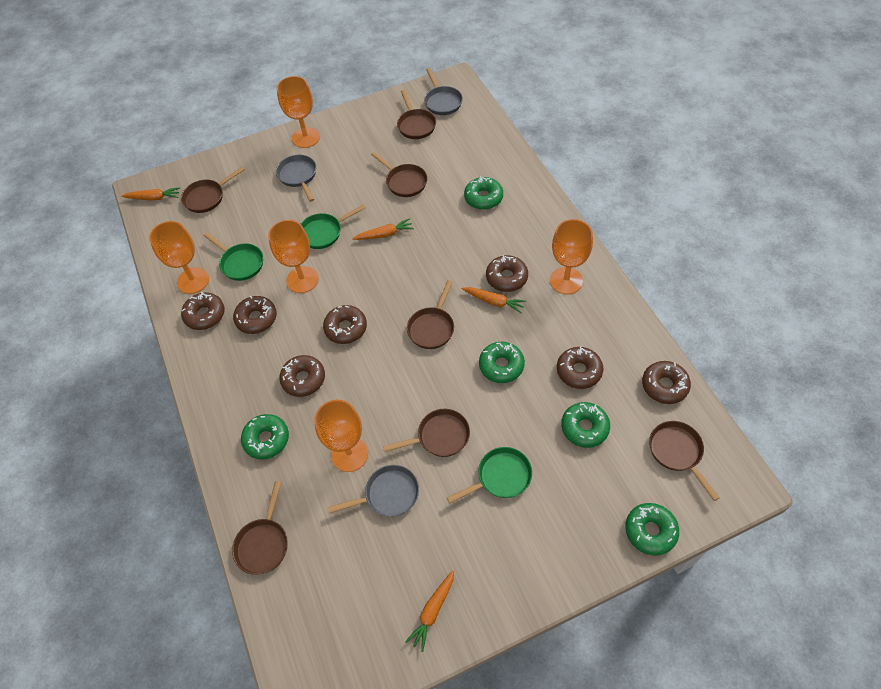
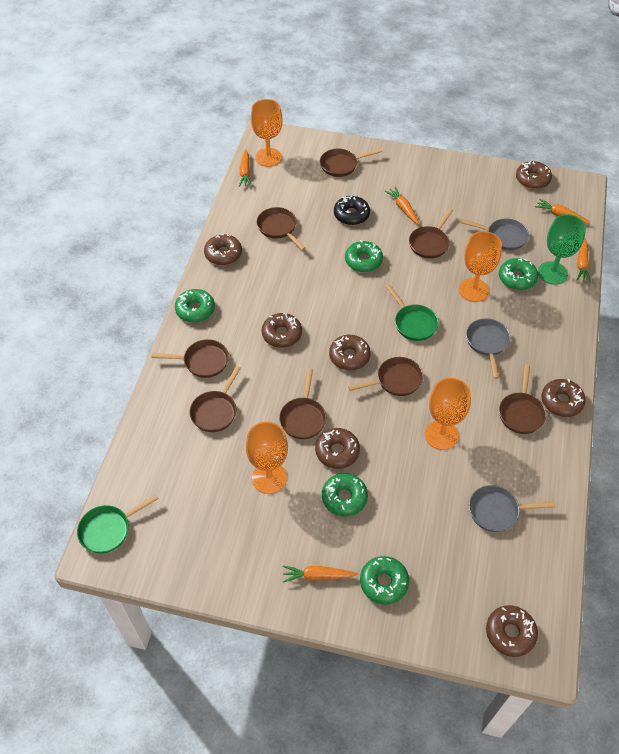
black donut: none = 0 -> [334,196,370,225] = 1
brown pan: [181,167,245,213] [232,481,288,575] [371,152,427,197] [383,409,470,457] [397,90,436,139] [407,280,454,349] [649,421,719,501] = 7 -> [152,339,229,378] [189,366,241,432] [257,207,306,250] [279,369,326,439] [320,148,382,177] [348,357,423,396] [409,208,453,259] [499,365,546,434] = 8
green goblet: none = 0 -> [538,214,586,285] = 1
green pan: [204,232,263,281] [301,204,366,249] [447,447,532,504] = 3 -> [77,494,159,554] [385,284,439,341] = 2
orange carrot: [121,187,180,201] [352,218,414,240] [405,570,454,652] [462,287,526,313] = 4 -> [239,149,252,187] [283,565,358,583] [385,187,419,225] [535,199,591,223] [577,238,591,282] = 5
orange goblet: [149,221,209,294] [268,220,319,293] [277,76,320,148] [314,400,368,472] [550,219,593,294] = 5 -> [246,422,288,494] [251,99,282,167] [425,378,471,450] [459,231,502,302] = 4

